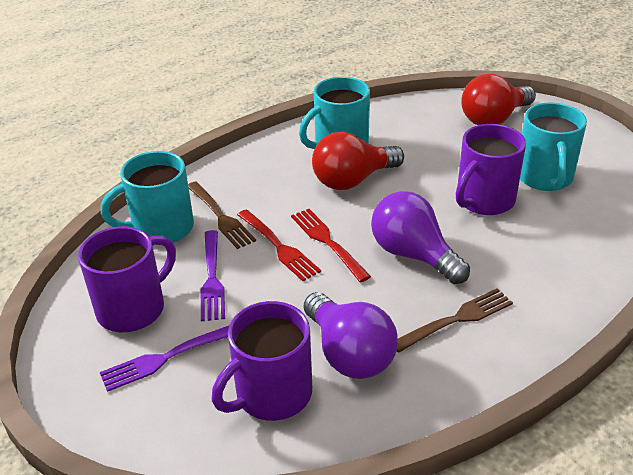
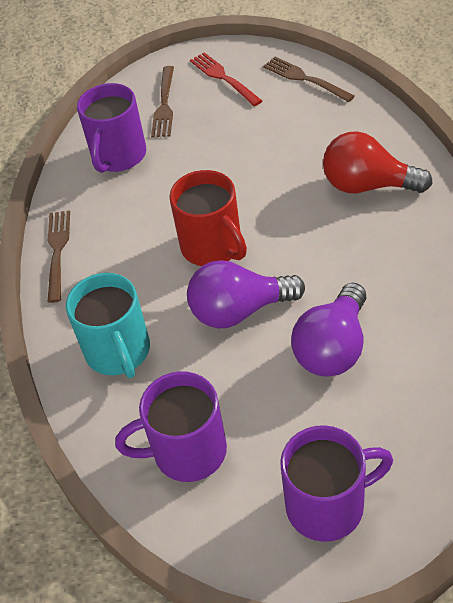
brown fork: [188,182,256,249] [397,288,513,353] = 2 -> [47,211,70,303] [151,66,174,137] [263,57,355,102] = 3
purple fork: [100,326,229,392] [200,230,225,321] = 2 -> none = 0
red fork: [237,209,321,281] [291,209,371,282] = 2 -> [190,52,262,106] = 1
red light bulb: [312,132,404,190] [461,74,536,125] = 2 -> [323,131,433,193] = 1
red mug: none = 0 -> [169,170,247,266] = 1
turquoise mug: [101,151,194,243] [299,77,370,149] [520,102,587,191] = 3 -> [66,273,150,378] = 1

